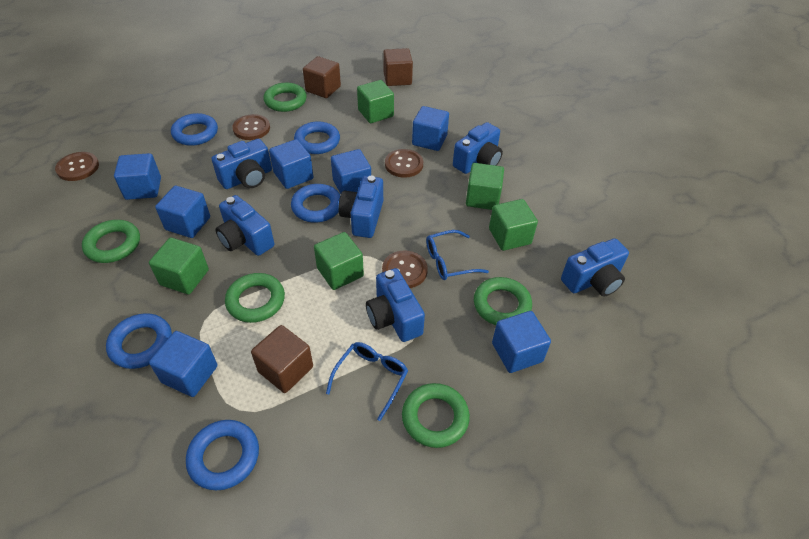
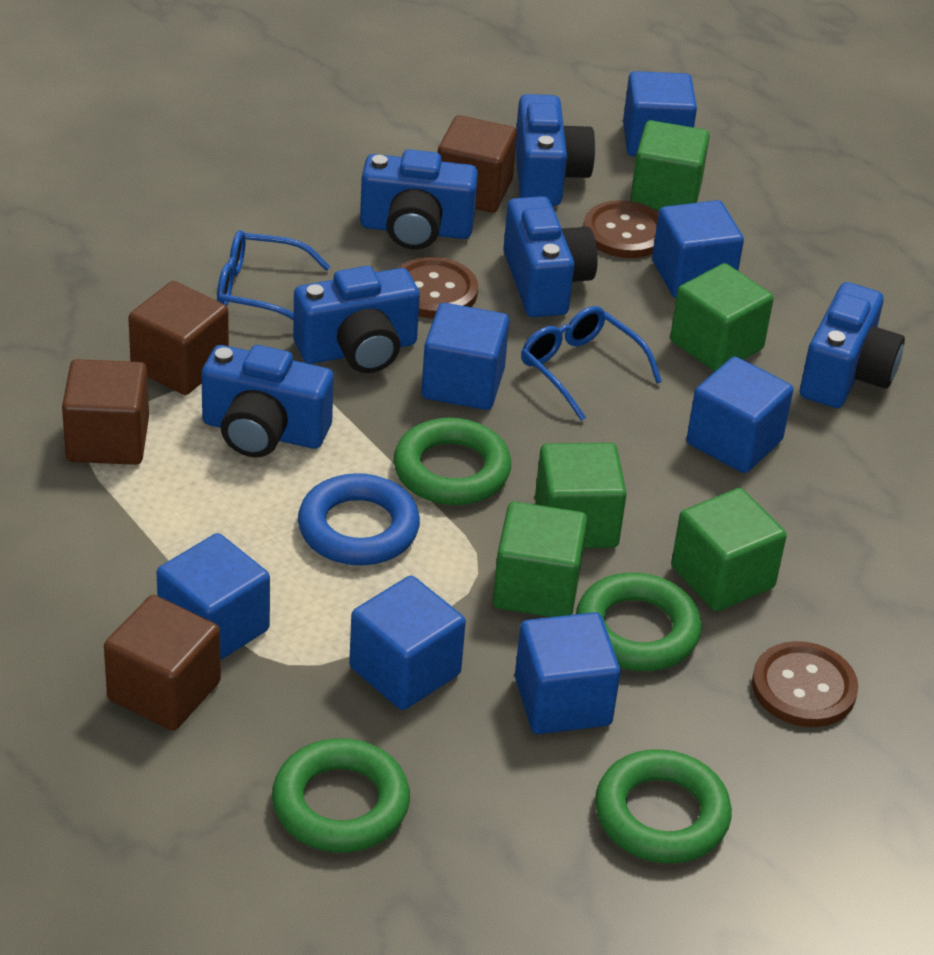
blue ring: [106,313,172,369] [171,113,218,146] [186,420,259,490] [291,184,340,223] [294,121,340,154] = 5 -> [298,473,420,565] = 1
brown button: [55,152,99,181] [232,114,270,140] [382,251,428,288] [385,149,423,178] = 4 -> [398,257,478,319] [583,200,659,258] [752,641,858,727] = 3
brown cube: [251,325,313,393] [303,56,341,98] [383,48,413,86] = 3 -> [62,359,149,465] [104,595,221,731] [128,281,229,395] [438,115,517,213] = 4
green ring: [82,220,140,263] [225,273,285,323] [264,83,307,112] [402,383,470,448] [474,277,532,325] = 5 -> [272,738,410,853] [394,418,511,505] [576,573,702,671] [595,749,732,863] = 4

